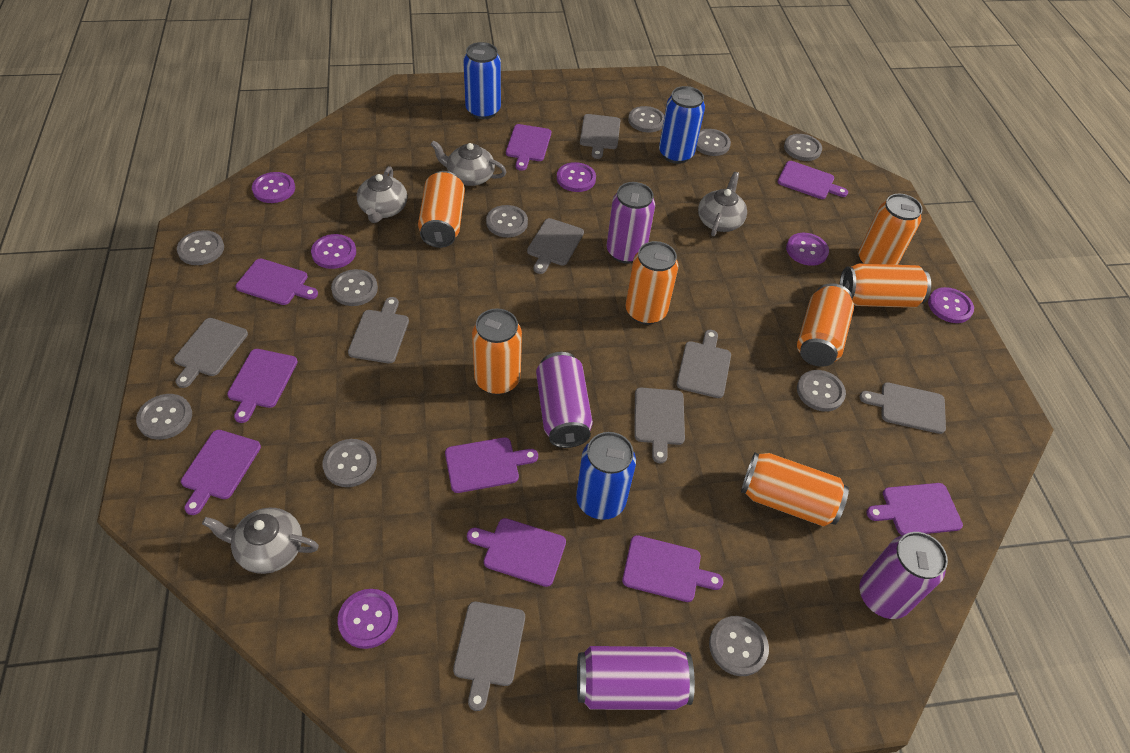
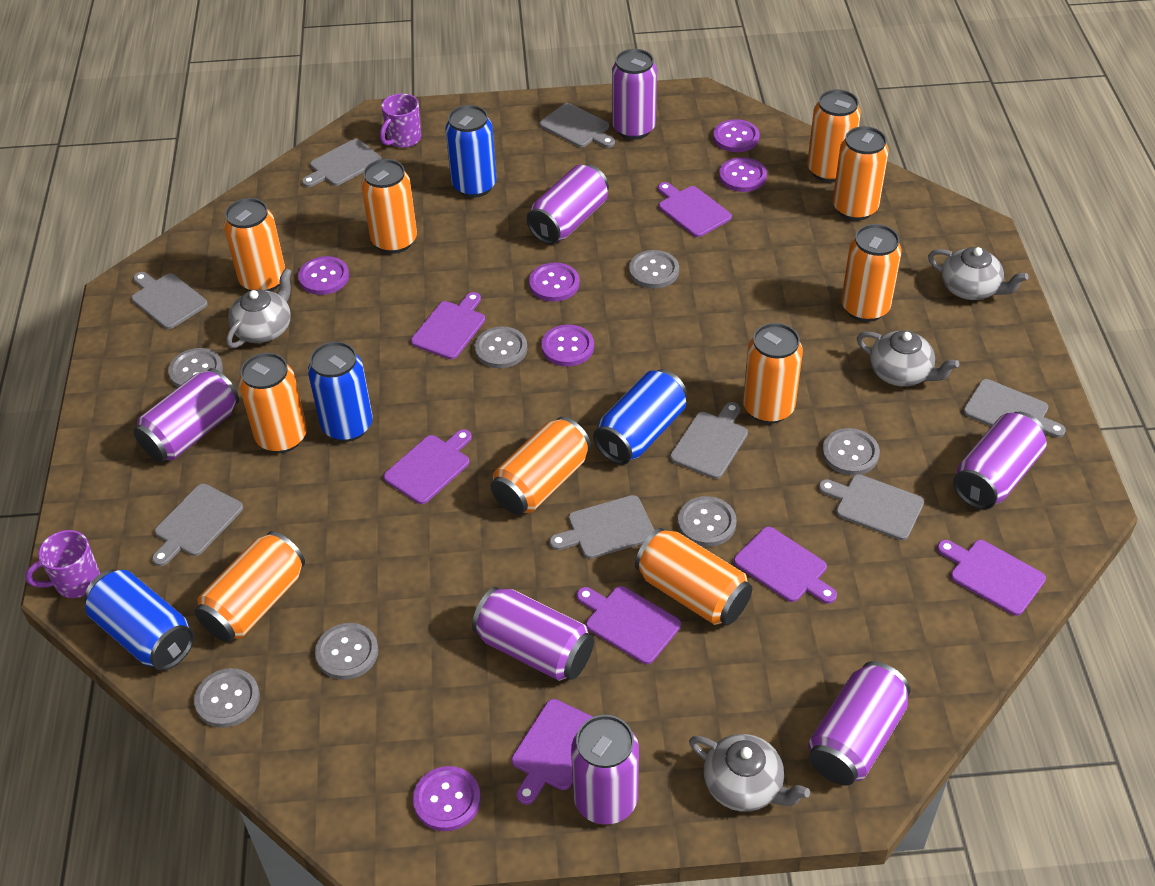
blue can: [463,42,501,119] [576,432,636,520] [659,86,705,164] = 3 -> [84,569,194,671] [308,341,373,442] [445,105,497,198] [593,369,687,465] = 4
grey button: [136,394,192,440] [177,230,224,265] [322,439,377,487] [331,269,378,306] [486,205,528,237] [628,106,664,132] [696,129,731,156] [709,616,769,676] [784,134,822,161] [797,370,846,412] = 10 -> [168,348,223,387] [194,668,260,728] [315,623,378,680] [475,326,527,368] [629,250,679,289] [678,496,737,547] [822,428,880,475] = 7
orange can: [418,171,465,248] [472,309,522,395] [625,241,678,325] [741,452,849,527] [797,283,854,367] [839,263,931,308] [858,194,923,265] = 7 -> [195,531,305,642] [224,198,285,291] [239,353,307,453] [361,159,417,254] [491,417,591,515] [635,528,752,625] [743,323,803,424] [807,89,861,182] [833,126,889,221] [841,224,902,322] = 10
purple can: [536,352,593,448] [577,646,695,710] [607,182,655,264] [860,532,948,619] = 4 -> [133,368,239,462] [472,587,594,681] [526,164,609,244] [571,715,639,825] [612,49,657,140] [808,661,910,786] [953,412,1046,510] = 7
purple cutting board: [181,430,261,515] [227,349,298,423] [236,258,318,305] [445,437,538,493] [467,518,566,587] [506,124,551,171] [622,535,723,602] [778,161,848,199] [866,483,963,535] = 9 -> [384,429,472,504] [411,292,485,359] [511,699,593,805] [577,586,681,664] [658,182,732,237] [734,527,837,604] [937,540,1046,616] = 7
purple mug: none = 0 -> [25,530,100,598] [380,93,421,148] = 2

